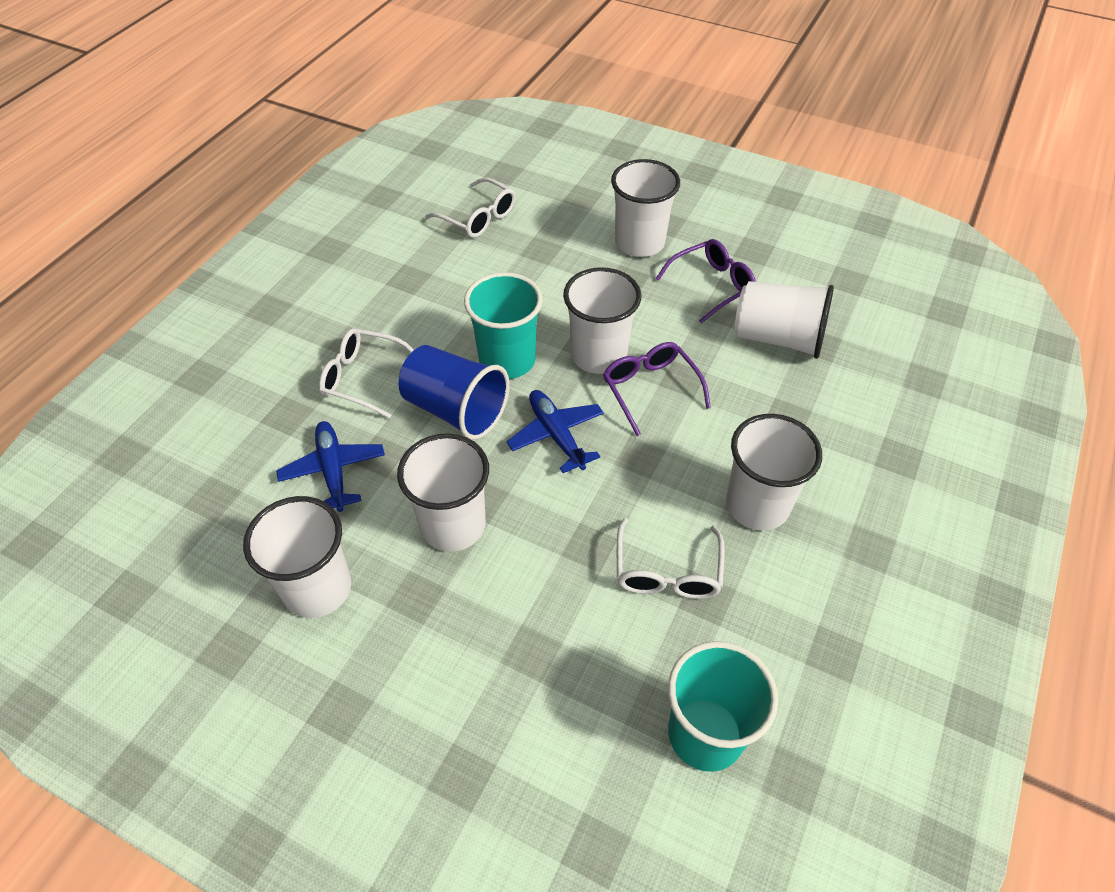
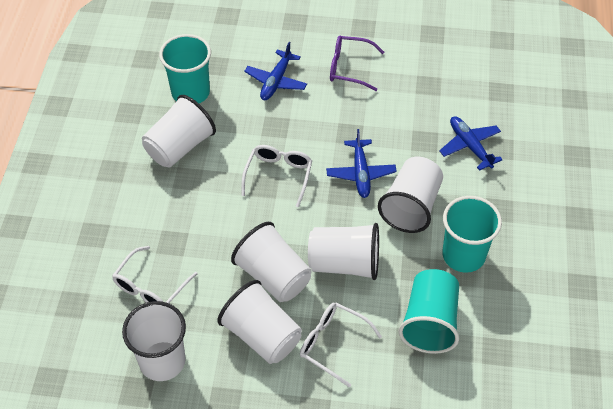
blue cup: [399,345,510,440] = 1 -> none = 0
blue plane: [276,421,385,512] [507,390,604,473] = 2 -> [244,42,307,100] [326,129,397,198] [439,116,503,171] = 3
purple glasses: [603,342,711,436] [655,239,756,323] = 2 -> [330,36,384,91] = 1
turquoise cup: [464,272,543,379] [668,641,778,772] = 2 -> [159,34,211,103] [399,269,459,354] [442,196,502,273] = 3

